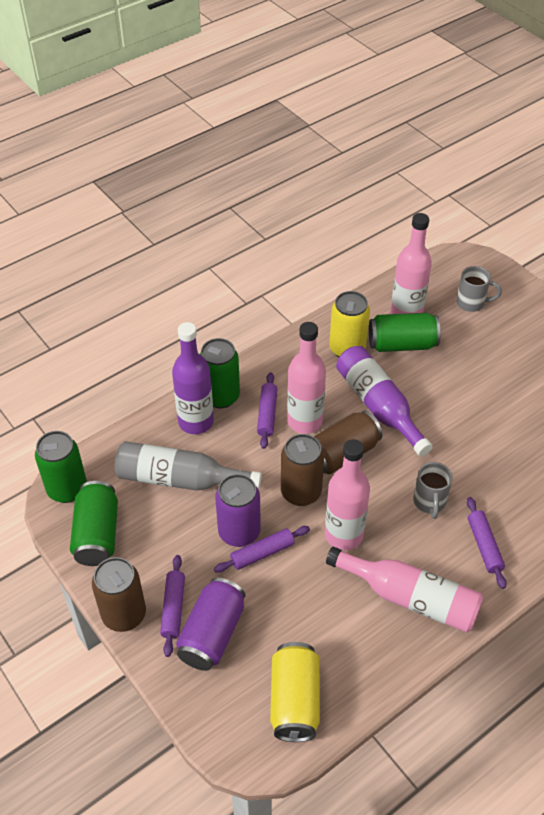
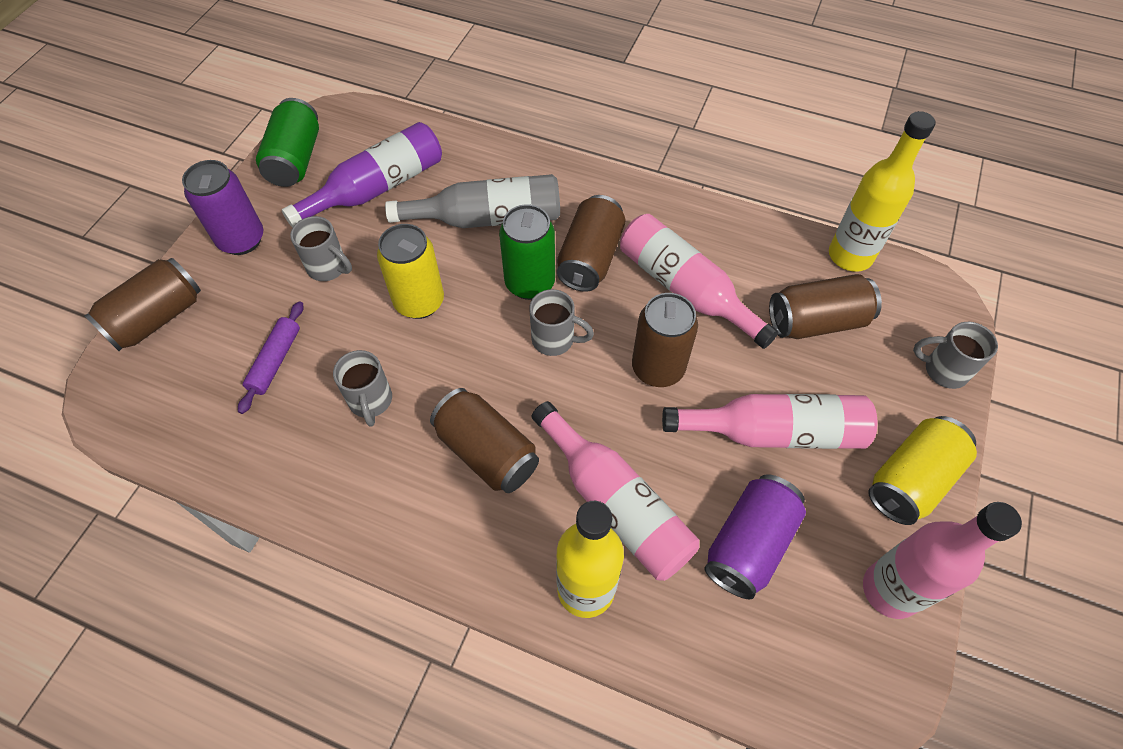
brown can: [92,557,146,632] [281,434,324,506] [314,411,382,474] = 3 -> [84,258,201,351] [430,388,539,493] [557,195,626,292] [632,293,698,387] [769,274,882,339] = 5
green can: [35,431,87,503] [70,481,118,566] [200,338,240,409] [369,313,441,352] = 4 -> [256,98,319,187] [499,204,555,300] = 2
grey mug: [413,462,453,519] [456,266,502,312] = 2 -> [290,216,352,281] [333,350,392,427] [530,289,594,356] [913,322,998,389] = 4
purple bottle: [172,322,214,434] [336,346,433,456] = 2 -> [282,122,442,227] = 1
purple rolling pin: [160,555,185,657] [214,526,310,573] [257,372,277,449] [467,497,507,589] = 4 -> [238,301,303,414] = 1
yellow bottle: none = 0 -> [556,501,624,618] [829,111,936,272] = 2

